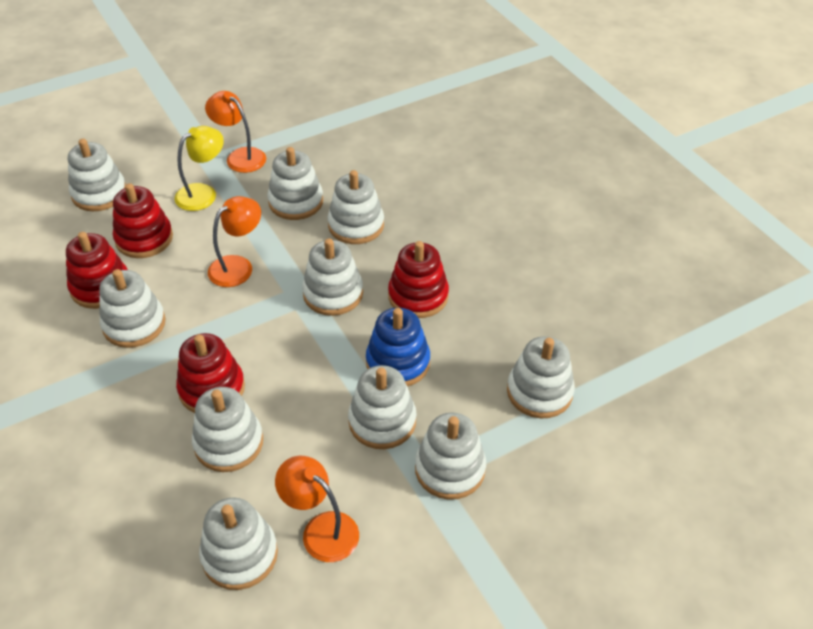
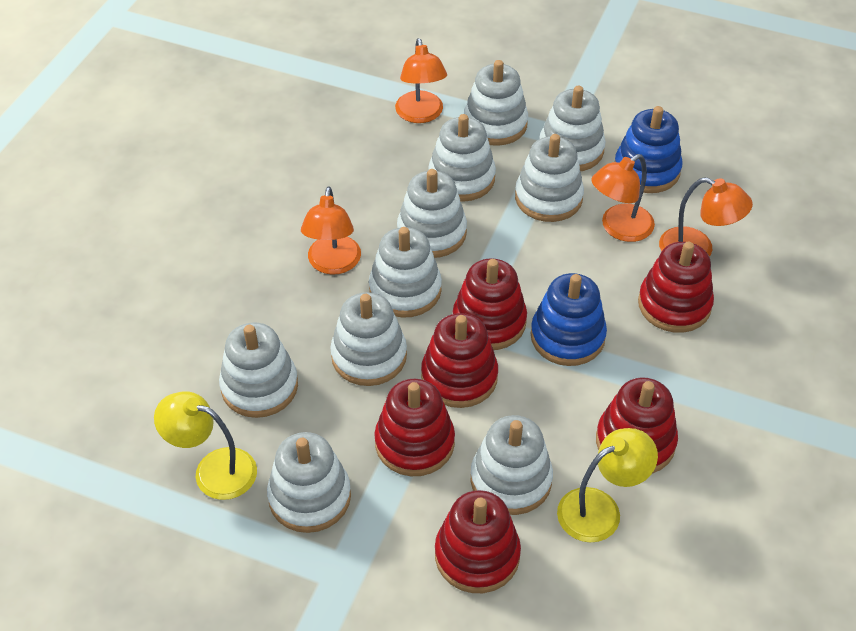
blue stacking toy: [366,308,430,386] = 1 -> [531,273,607,366] [615,106,683,193] = 2
orange lamp: [205,91,266,173] [208,196,261,287] [275,456,359,562] = 3 -> [301,187,361,275] [395,38,447,123] [591,154,655,242] [659,177,753,257] = 4
red stacking toy: [66,232,128,309] [113,183,173,258] [176,333,245,413] [388,241,449,318] = 4 -> [374,379,455,476] [421,313,498,408] [435,490,521,593] [453,258,527,350] [596,377,678,473] [638,242,714,333] = 6
yellow lamp: [175,126,224,211] = 1 -> [154,391,257,500] [557,428,658,543] = 2

